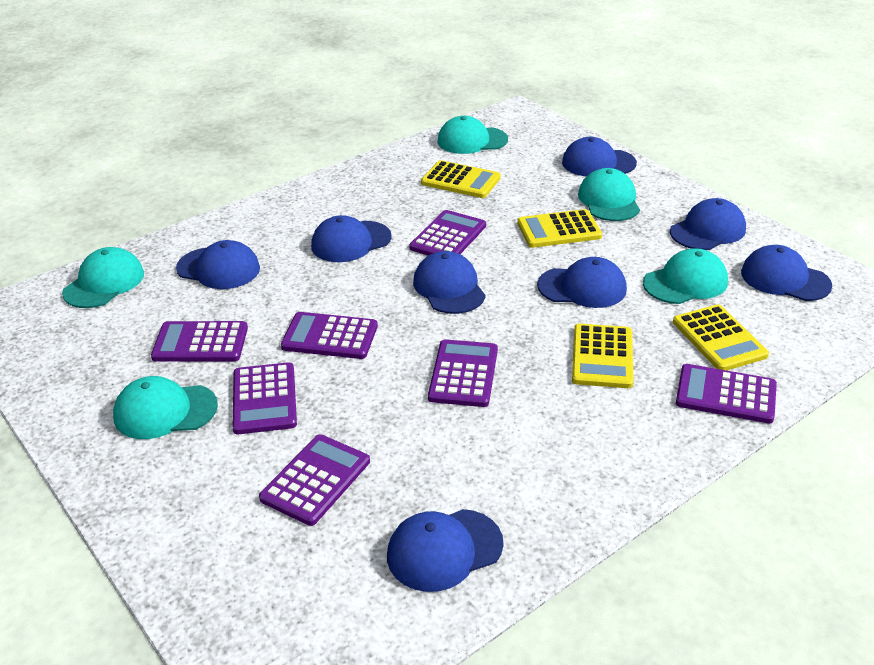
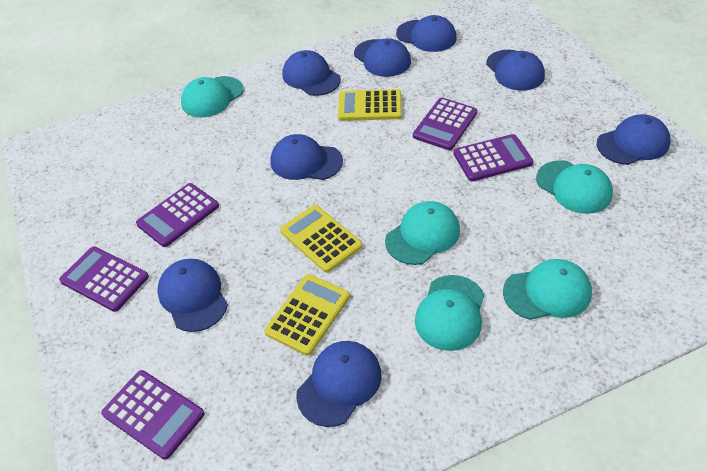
purple calculator: [151,321,248,362] [233,362,297,434] [259,434,370,526] [281,312,378,359] [409,210,486,256] [428,339,498,407] [676,364,777,423] = 7 -> [59,246,149,312] [101,370,205,460] [136,183,219,247] [413,98,477,150] [453,134,533,181] = 5
yellow calculator: [421,160,501,198] [517,209,602,248] [572,324,634,388] [673,304,769,371] = 4 -> [264,274,350,356] [280,205,362,273] [338,89,402,121] = 3

